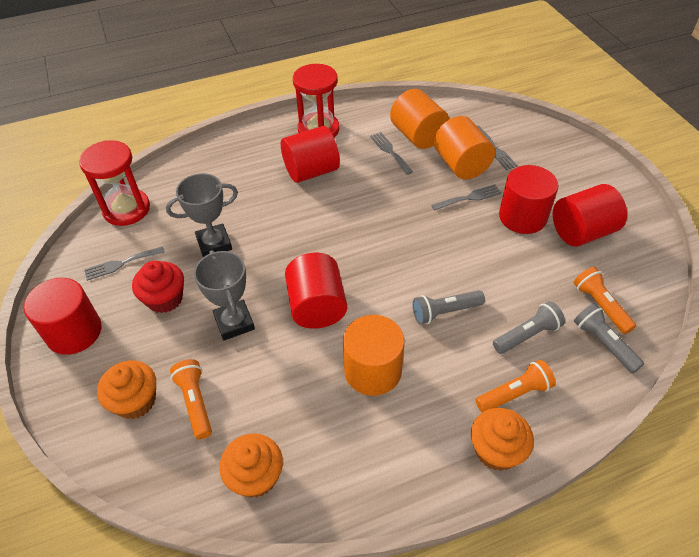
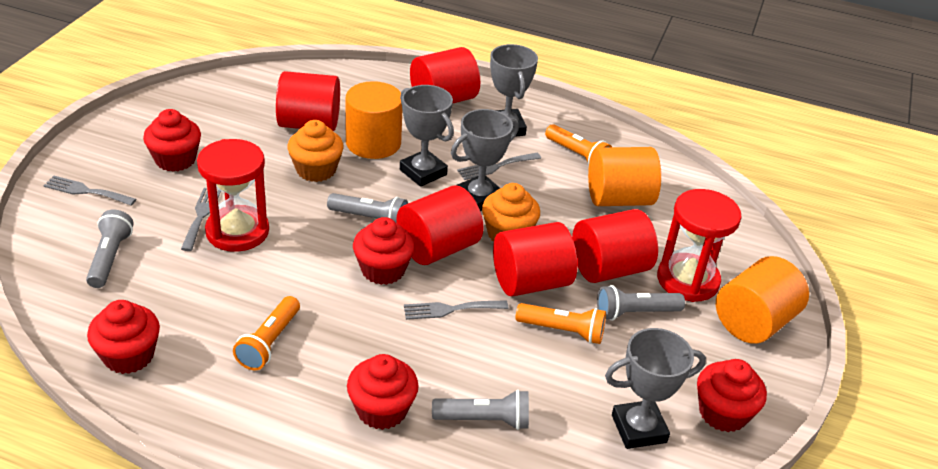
grey flashlight: [412,290,485,325] [493,301,565,354] [574,303,644,373] = 3 -> [86,210,134,288] [327,193,408,223] [432,390,529,430] [597,285,685,321] = 4
grey trophy: [166,173,238,257] [194,250,255,341] = 2 -> [400,85,454,187] [451,109,519,211] [490,44,538,137] [605,328,706,449] = 4
orange cupcake: [97,360,156,419] [219,433,283,498] [471,408,534,471] = 3 -> [287,120,344,182] [482,183,540,241] = 2
red cupcake: [132,261,184,313] = 1 -> [87,300,160,374] [143,109,201,172] [347,354,419,430] [353,217,415,285] [697,359,767,432] = 5

